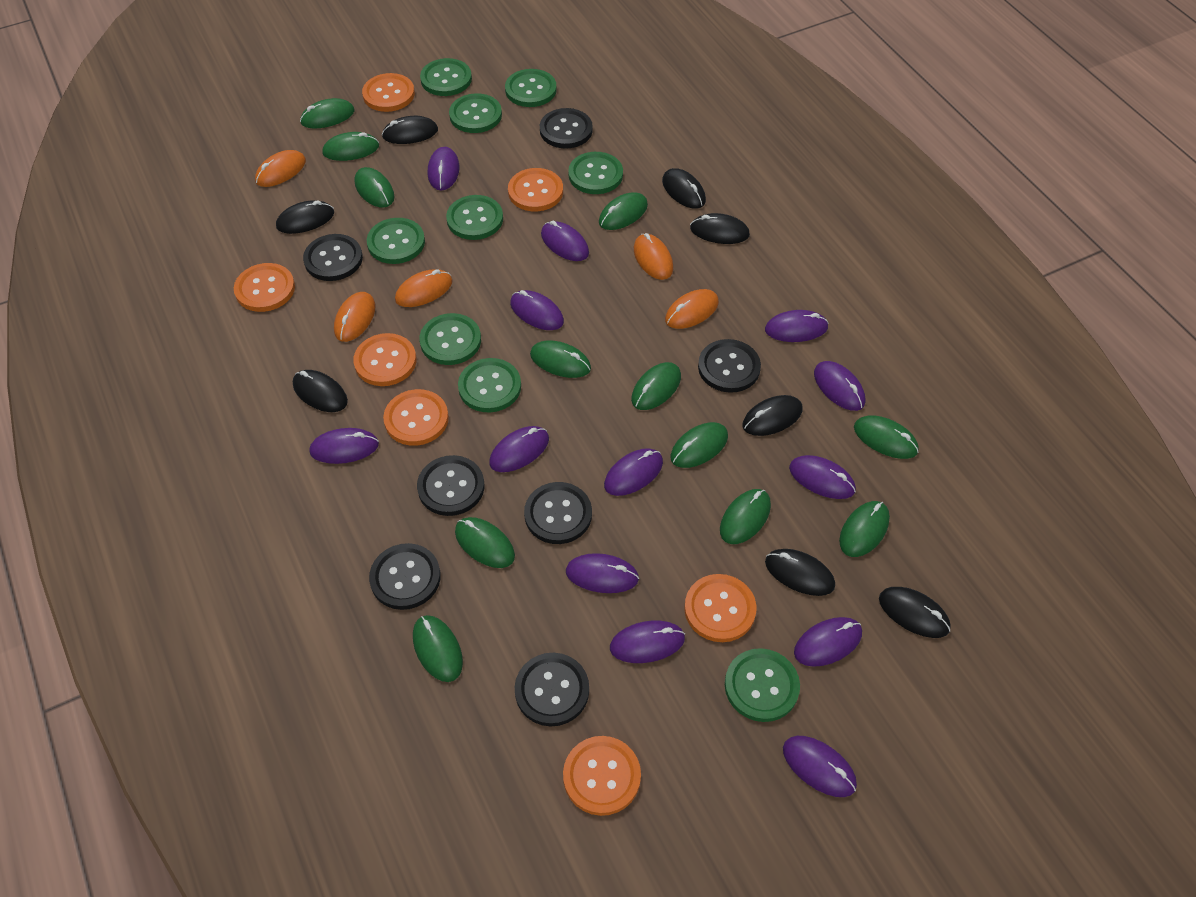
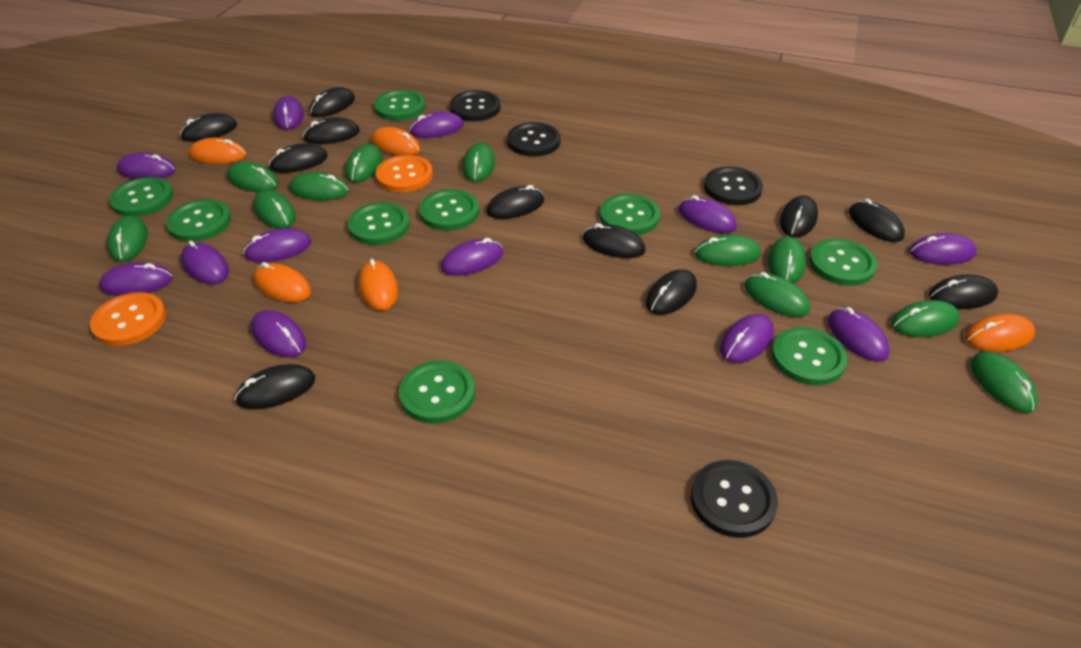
black button: [303,234,363,281] [369,543,441,610] [417,455,484,516] [515,653,589,727] [524,482,592,544] [540,108,593,149] [698,339,761,393] = 7 -> [450,90,501,121] [507,122,561,157] [691,460,778,538] [704,166,763,205] = 4
black mouse: [276,200,334,234] [293,370,348,412] [382,116,438,144] [662,168,706,209] [690,213,750,244] [742,395,803,436] [765,549,835,596] [879,587,951,638] = 8 -> [180,113,237,142] [234,364,315,409] [268,143,328,173] [303,117,360,144] [309,87,355,117] [486,185,544,219] [582,223,646,258] [646,270,697,315] [780,195,818,237] [849,199,905,242] [929,275,998,309] = 11
green mouse: [300,98,355,128] [322,132,379,161] [354,167,395,207] [413,615,463,682] [455,517,515,568] [530,340,591,378] [599,192,648,230] [631,362,681,410] [670,422,728,468] [720,489,771,544] [839,501,890,557] [854,415,919,459] = 12 -> [107,216,148,262] [227,161,279,192] [253,190,296,229] [289,172,349,201] [345,144,383,182] [462,143,495,182] [695,235,761,266] [744,272,810,317] [768,236,806,283] [891,300,960,337] [970,352,1038,413] = 11
orange button: [234,263,295,312] [353,333,416,386] [362,73,415,112] [383,389,449,446] [508,168,563,211] [563,736,641,816] [684,574,757,642] = 7 -> [90,292,166,346] [376,155,433,193] = 2
purple mouse: [309,428,379,464] [428,147,459,191] [489,426,549,472] [510,290,564,330] [541,221,589,261] [566,553,639,593] [604,448,663,496] [610,620,685,663] [765,310,829,342] [783,736,857,797] [789,455,856,499] [794,617,862,667] [814,361,865,411] = 13 -> [99,262,173,296] [117,152,176,179] [181,241,229,284] [243,228,311,262] [251,310,306,357] [273,96,304,130] [409,111,464,138] [441,238,503,276] [678,195,737,233] [720,314,774,363] [828,307,890,362] [909,233,977,265] = 12

